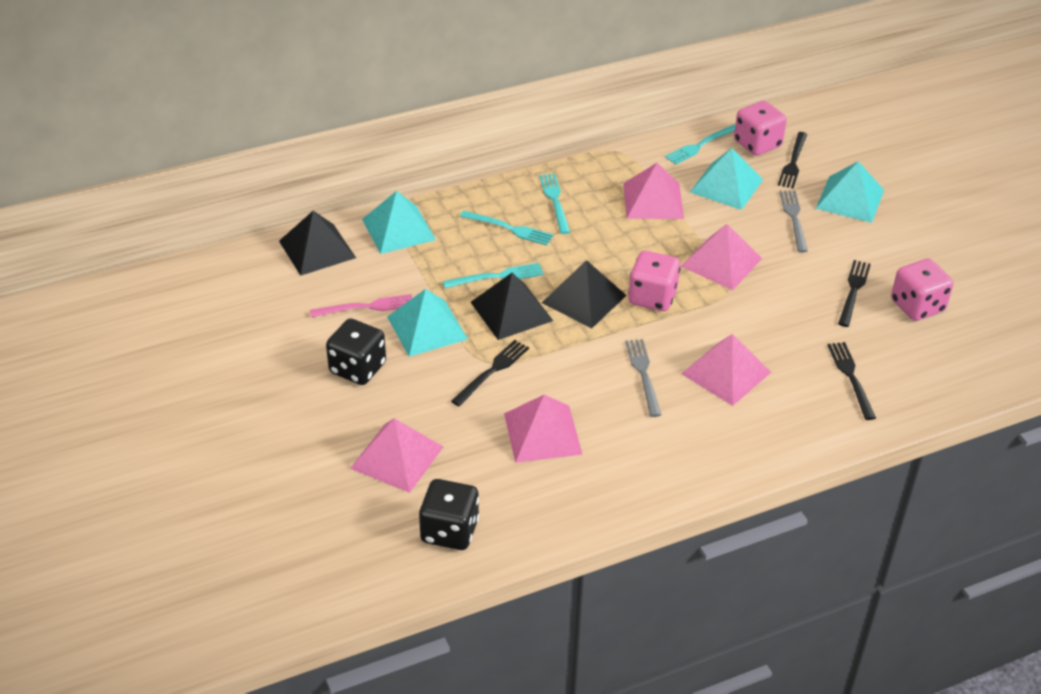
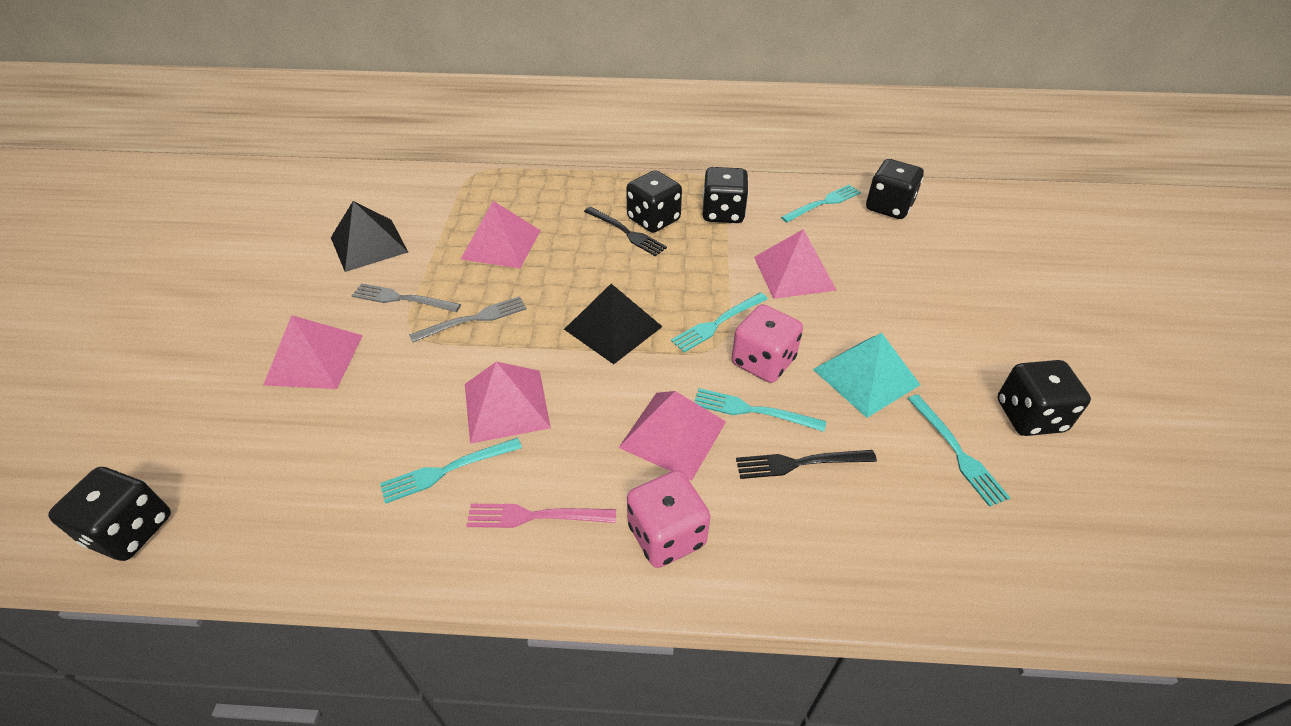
black dice: [326,318,386,385] [419,479,479,550] = 2 -> [48,467,171,561] [626,170,682,233] [702,167,749,223] [866,159,924,219] [998,360,1091,436] = 5
black fork: [451,340,529,406] [778,132,807,188] [827,342,876,420] [838,260,871,327] = 4 -> [584,207,667,256] [736,450,877,479] = 2
black pyramid: [279,211,356,276] [471,273,553,340] [542,260,627,328] = 3 -> [331,201,408,272] [564,284,663,364] = 2
pink dice: [628,251,680,311] [734,101,787,156] [891,259,954,321] = 3 -> [627,470,710,568] [732,304,803,383] = 2
turquoise fork: [443,263,544,288] [460,210,554,246] [539,173,570,234] [665,124,735,165] = 4 -> [380,438,522,504] [671,292,768,352] [695,388,826,432] [781,185,861,222] [908,395,1010,507] = 5
turquoise pyramid: [362,191,436,254] [387,289,468,357] [690,148,763,210] [816,161,884,223] = 4 -> [813,333,920,418] = 1

